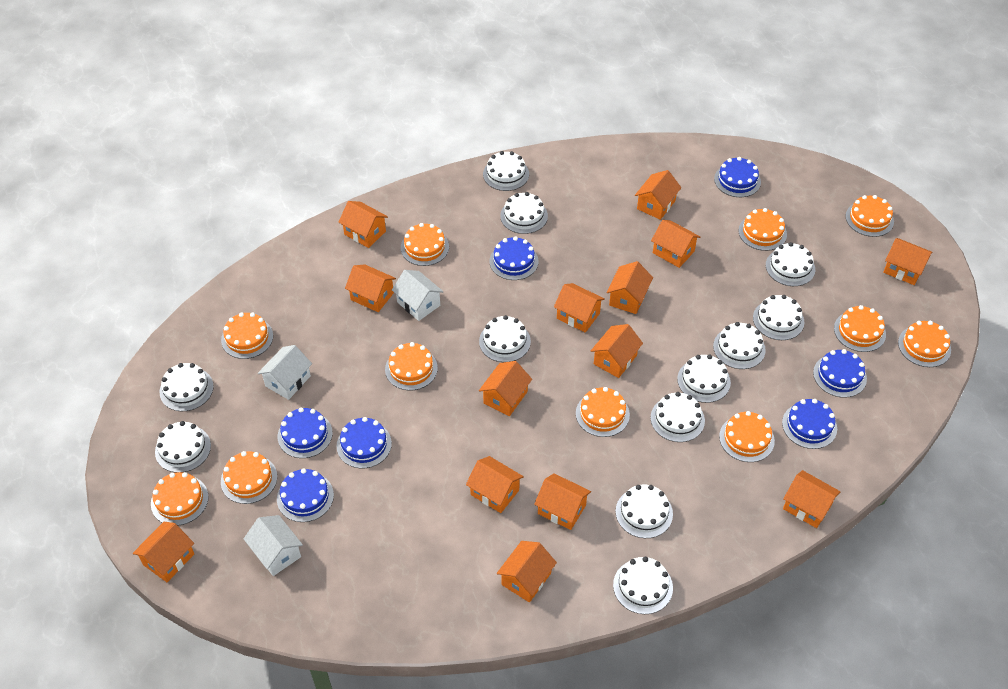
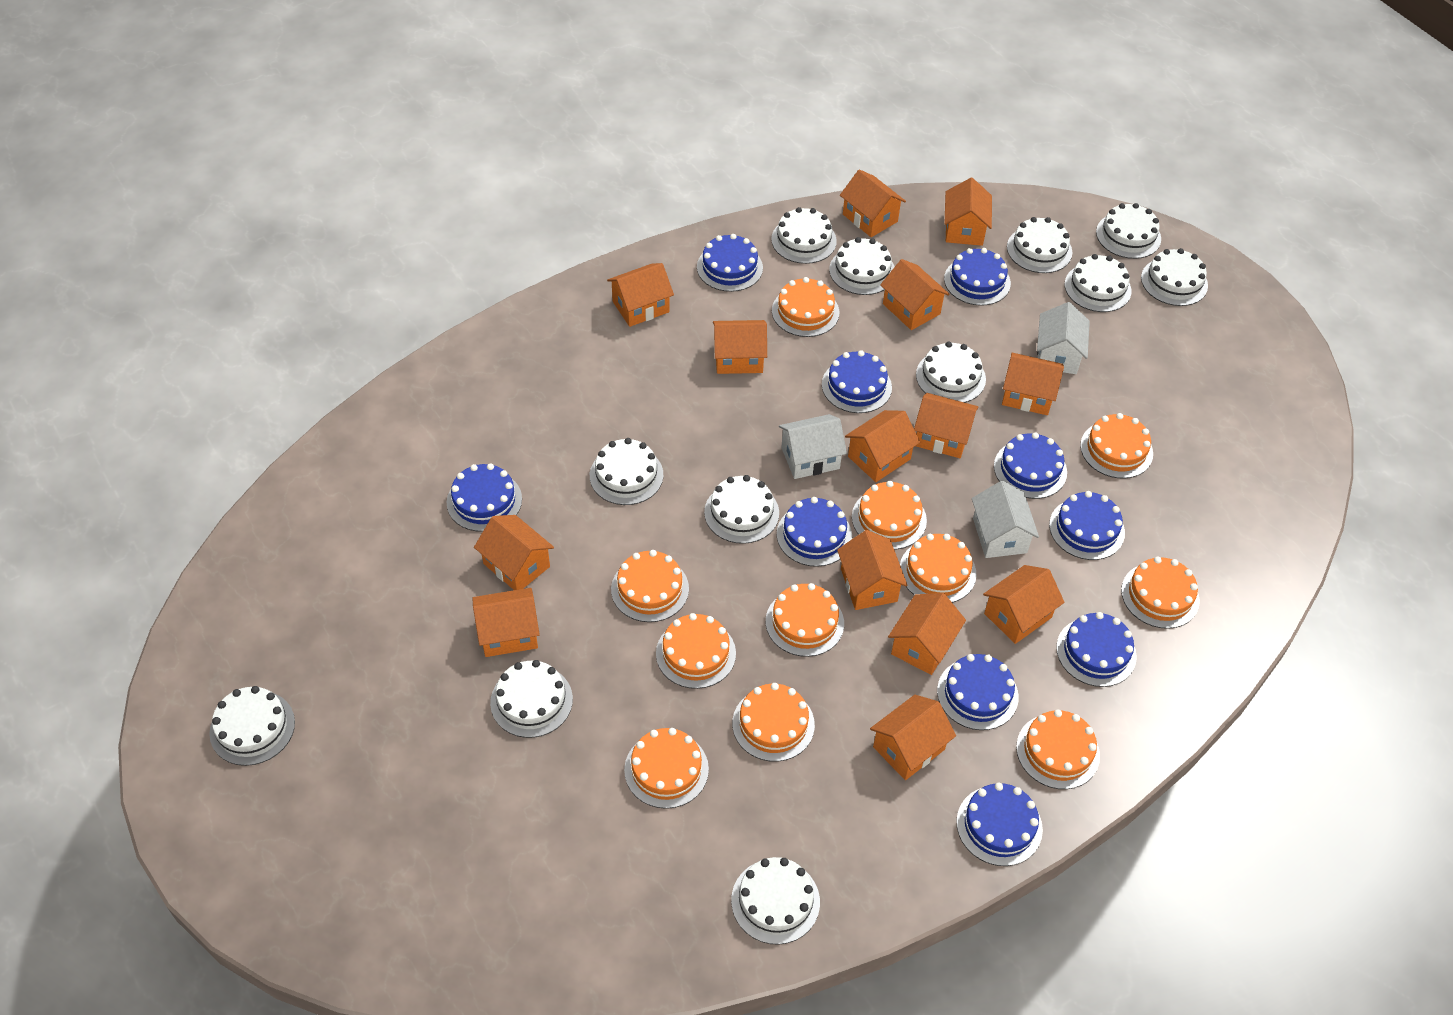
blue cake: [277,468,334,522] [278,407,333,458] [337,417,392,468] [489,236,538,280] [714,157,761,197] [782,399,837,449] [813,349,867,398] = 7 -> [447,463,522,532] [697,234,763,292] [777,497,852,567] [822,350,892,413] [937,654,1018,730] [944,248,1011,306] [956,783,1043,866] [994,432,1067,499] [1049,491,1125,560] [1056,612,1137,687] = 10

